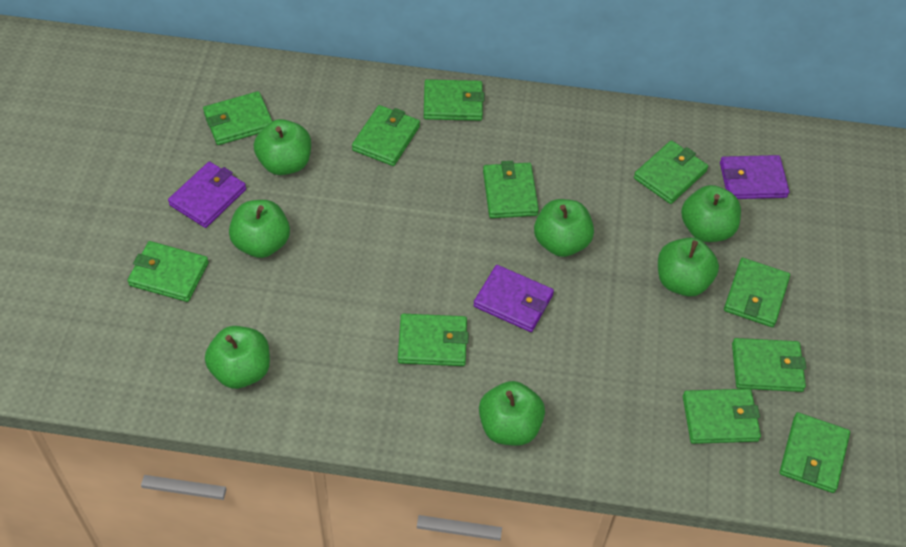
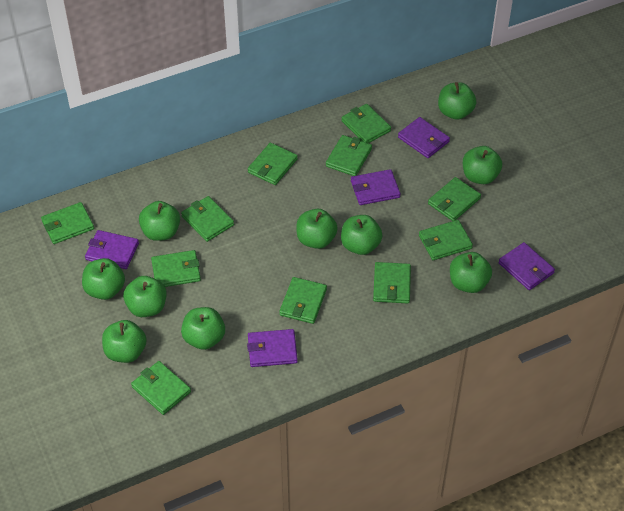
green apple: [205,326,270,389] [229,200,290,258] [254,119,311,175] [479,381,545,446] [534,199,594,257] [658,237,719,296] [681,185,741,242] = 7 -> [82,258,125,300] [102,320,147,363] [123,276,167,317] [139,201,180,241] [181,307,225,350] [296,209,338,249] [341,215,382,255] [438,82,476,120] [450,252,492,293] [463,146,502,184] = 10
purple wallet: [168,161,246,228] [474,265,554,332] [720,155,789,199] = 3 -> [85,230,139,269] [247,329,298,367] [351,169,400,205] [398,117,450,158] [498,242,555,290] = 5

